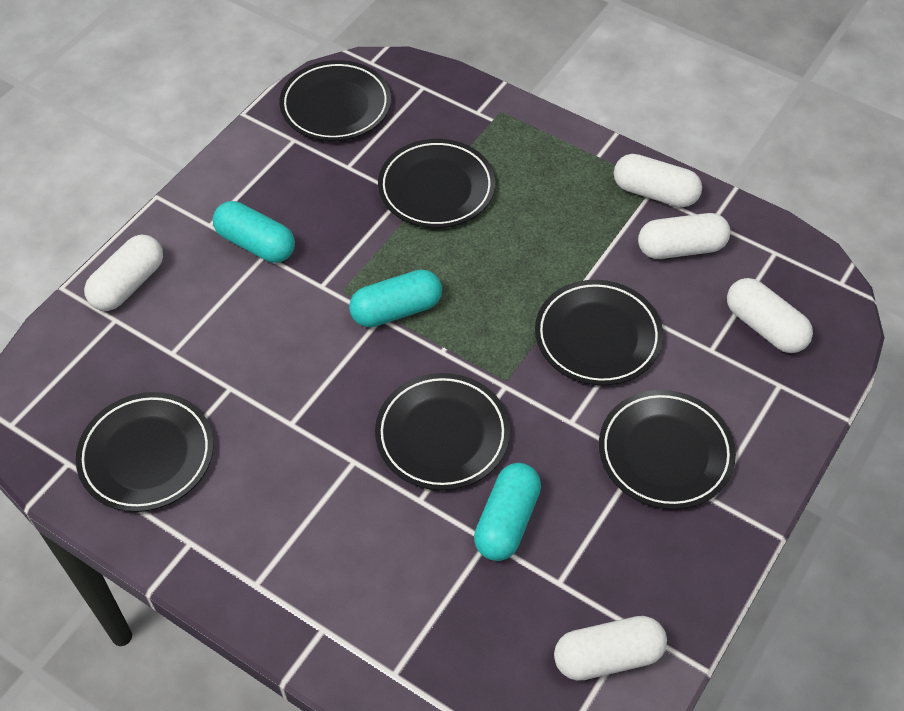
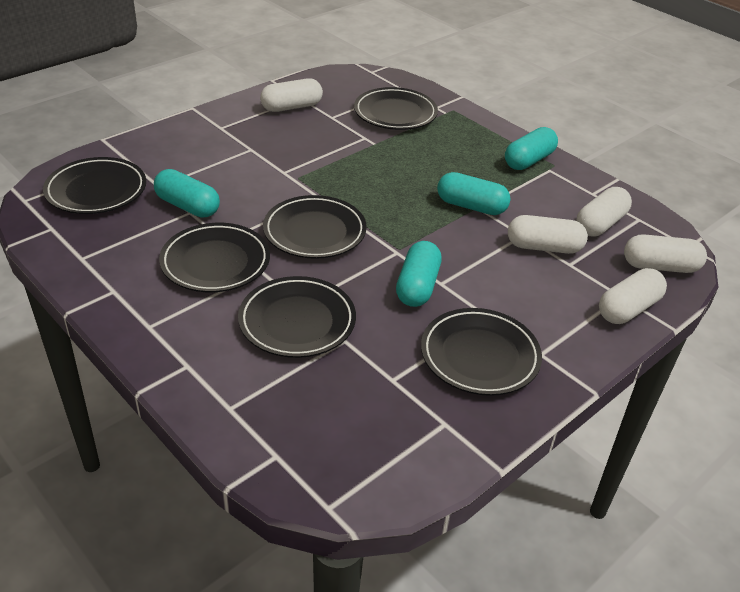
turquoise capsule: [213,201,295,263] [349,269,442,327] [474,463,541,561] = 3 -> [154,169,220,218] [396,241,442,307] [437,172,510,215] [505,127,558,170] = 4

